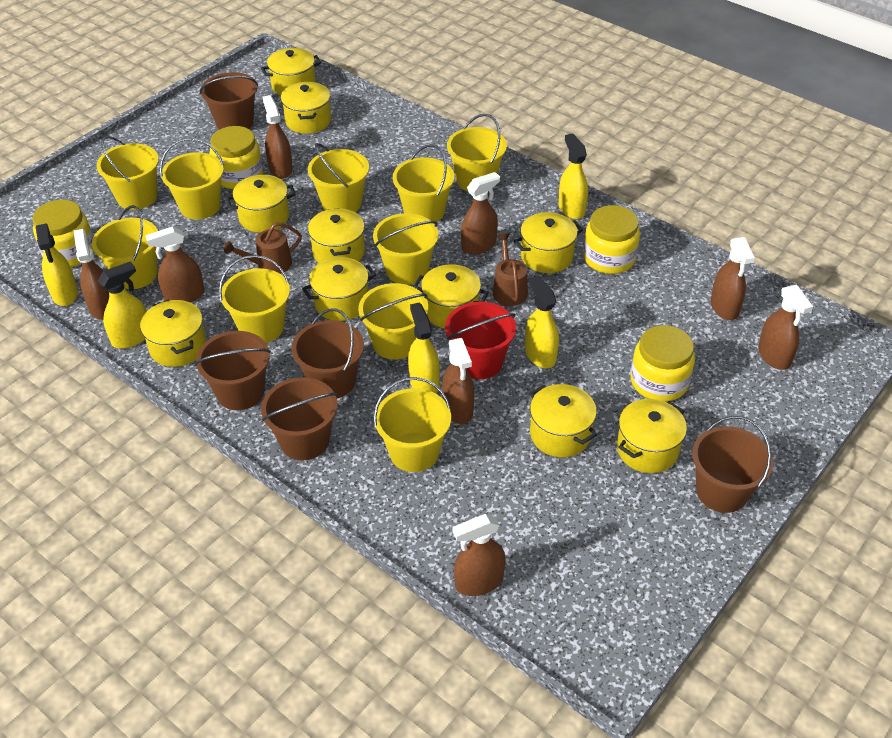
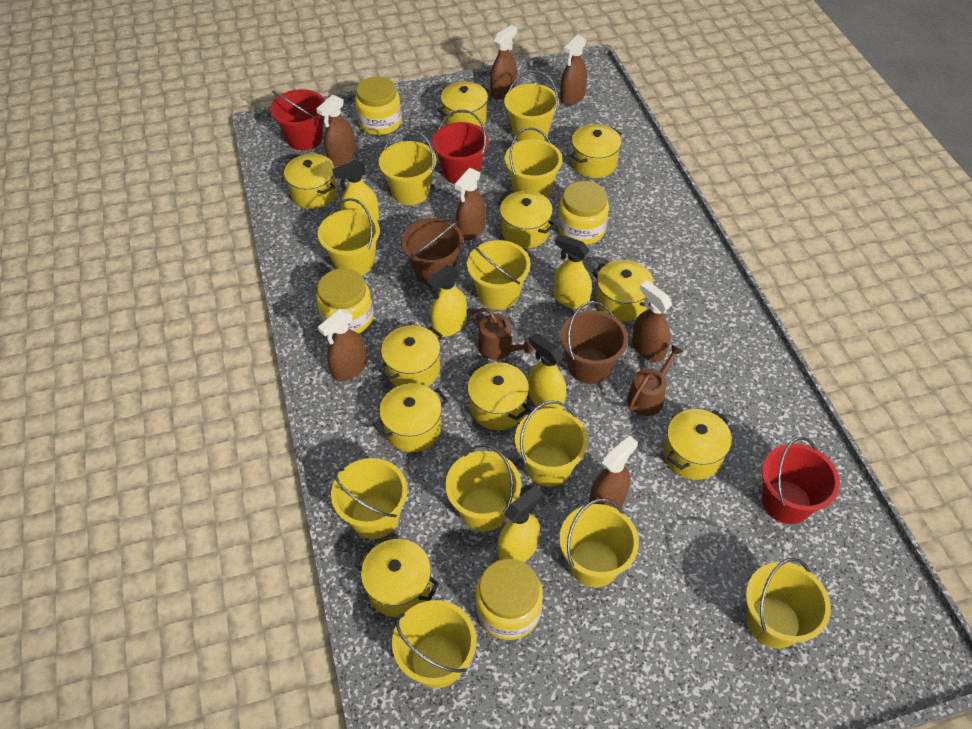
brown bucket: [195,331,271,410] [200,72,258,130] [261,377,338,460] [291,308,364,398] [692,416,773,513] = 5 -> [401,218,463,285] [560,301,628,384] = 2
brown spray bottle: [74,229,109,320] [145,226,204,303] [263,95,293,179] [442,338,474,424] [453,514,506,596] [461,172,500,255] [711,237,755,320] [758,285,813,370] = 8 -> [316,95,356,166] [318,309,367,381] [455,168,486,241] [490,25,517,100] [560,35,587,105] [589,436,638,509] [632,281,672,362] = 7
red bucket: [445,302,516,379] = 1 -> [271,89,325,150] [432,110,489,184] [762,437,840,524] = 3
yellow bucket: [92,205,158,289] [97,136,159,210] [160,138,224,220] [219,255,290,343] [308,143,369,212] [358,283,428,360] [373,213,438,285] [374,377,451,472] [393,144,454,222] [447,114,507,191] = 10 -> [318,198,380,276] [331,458,407,539] [379,129,437,205] [392,600,477,688] [445,444,521,532] [467,240,530,310] [504,71,559,141] [505,127,562,198] [515,401,588,487] [559,499,639,588] [746,558,831,649] = 11

